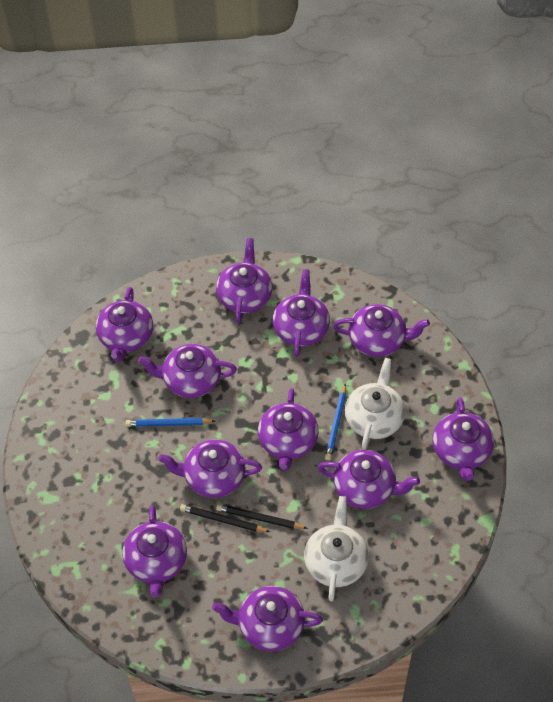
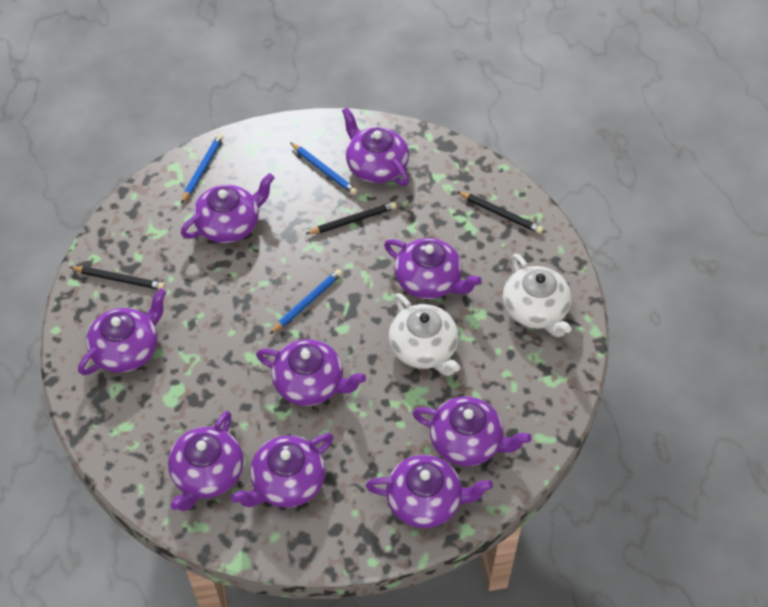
black pencil: [180,504,270,532] [216,504,308,529] = 2 -> [69,266,165,289] [306,202,396,234] [457,191,543,234] = 3
blue pencil: [126,418,215,427] [325,383,346,460] = 2 -> [181,134,223,204] [270,269,342,334] [290,142,358,195] = 3
purple teapot: [96,287,153,362] [122,505,187,597] [138,344,237,398] [158,439,262,498] [212,586,323,651] [216,238,272,323] [258,388,319,471] [273,269,330,357] [318,450,420,509] [333,304,430,357] [432,397,494,481] = 11 -> [78,288,167,375] [168,411,244,511] [181,173,275,243] [231,433,333,508] [256,339,366,406] [342,107,409,186] [366,455,493,528] [384,238,482,299] [412,396,532,466] = 9

